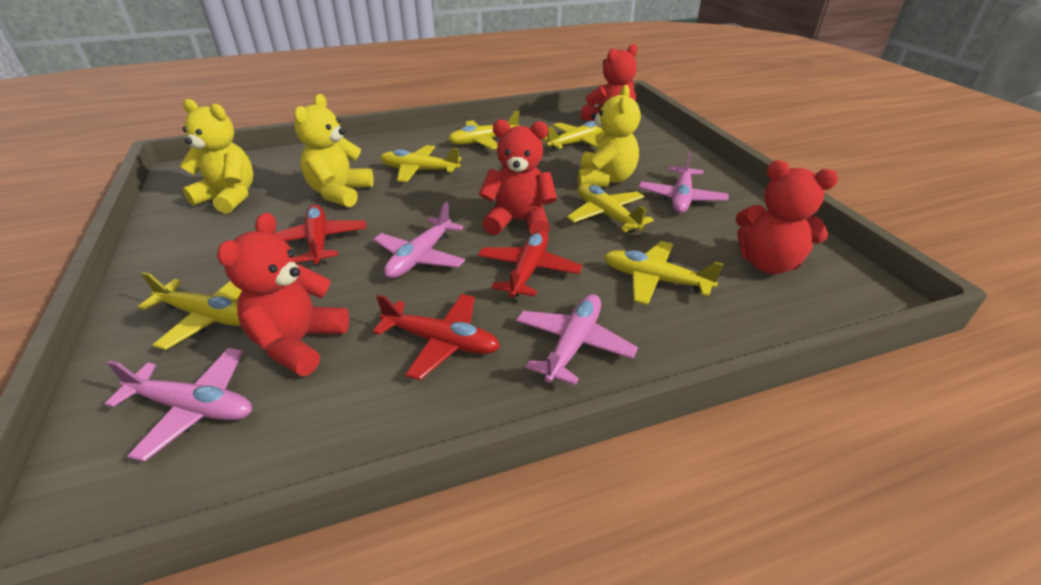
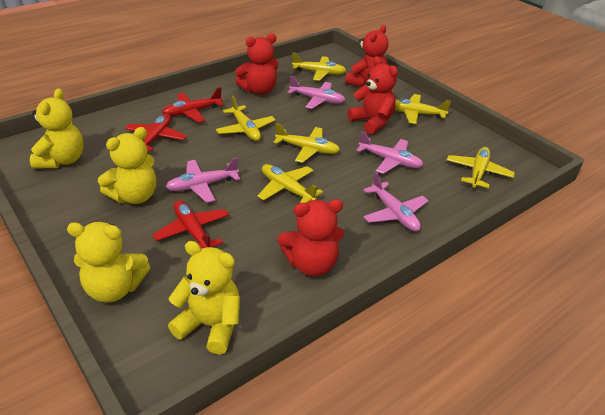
yellow teddy bear: [180,99,254,214] [294,94,374,207] [578,85,641,187] = 3 -> [30,88,84,169] [67,222,150,302] [98,127,156,204] [168,241,240,354] = 4

